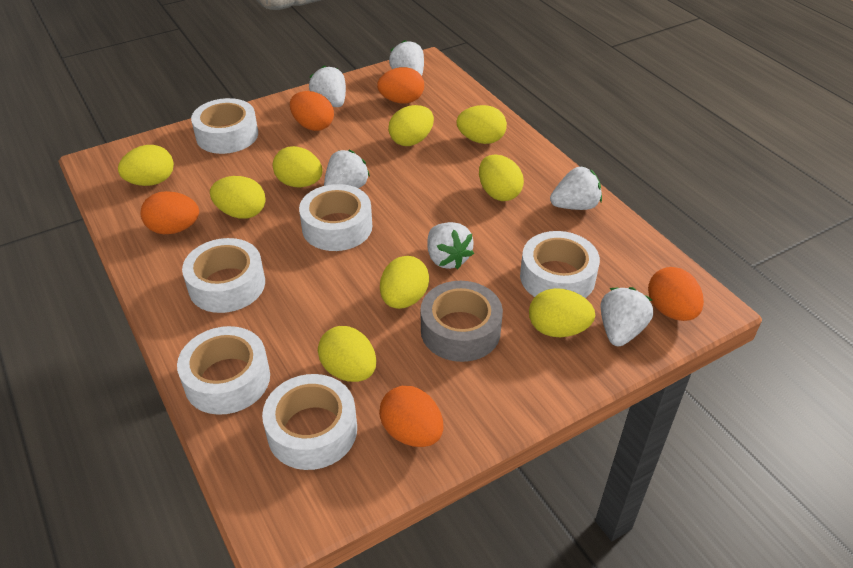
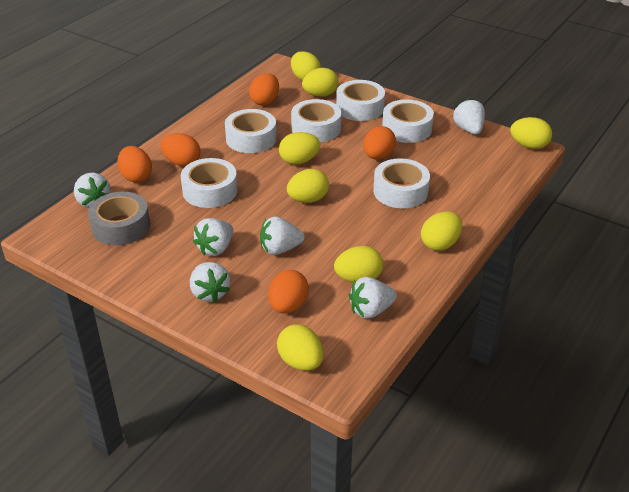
yellow egg: [118,145,174,186] [210,176,266,218] [273,146,323,187] [318,326,376,382] [380,256,429,309] [388,105,434,146] [456,105,507,144] [479,154,524,201] [529,288,595,337] = 9 -> [277,324,324,371] [279,132,321,165] [287,169,329,203] [291,51,321,81] [302,68,339,97] [334,246,383,283] [421,212,462,251] [510,117,552,149] = 8

